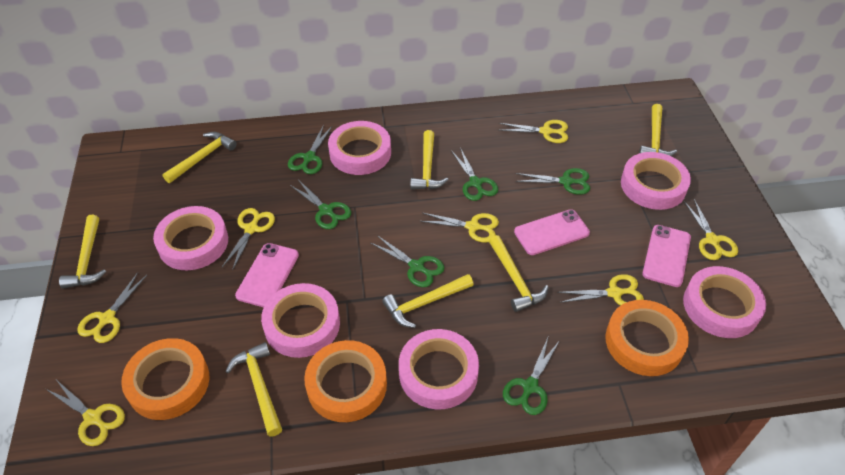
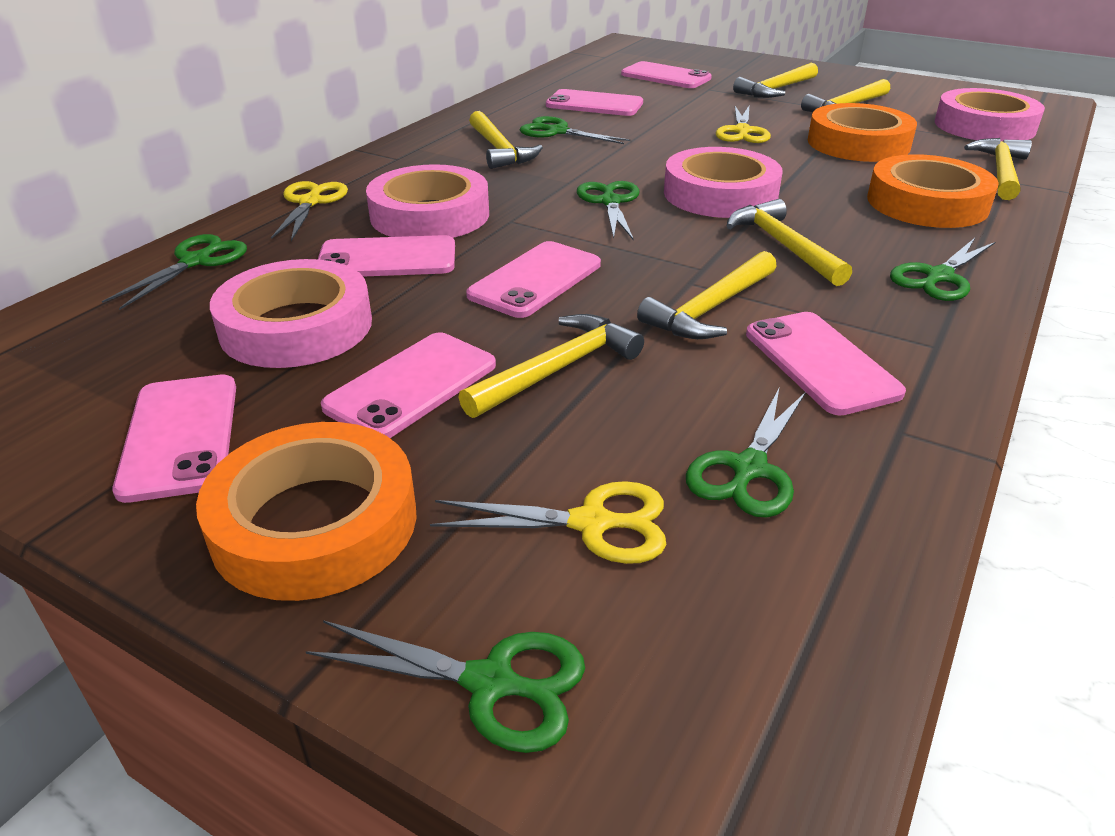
pink phone: [235,243,299,308] [514,209,590,255] [642,225,691,287] = 3 -> [112,375,236,503] [318,235,455,277] [321,332,496,438] [466,241,601,318] [546,89,643,116] [621,61,712,88] [746,312,906,416] = 7
pink tape: [153,206,228,270] [261,283,340,358] [328,121,391,175] [399,329,479,409] [621,152,691,210] [683,266,766,338] = 6 -> [210,259,372,368] [366,164,489,238] [664,147,783,218] [935,88,1045,142] = 4
yellow scissors: [46,381,125,446] [77,272,147,343] [222,208,275,271] [420,213,499,243] [498,120,568,143] [557,274,644,306] [684,199,738,260] = 7 -> [271,181,348,241] [430,481,666,564] [715,106,771,143] = 3

